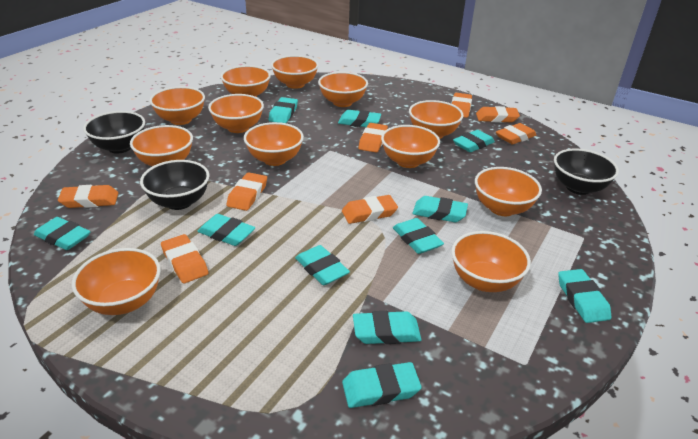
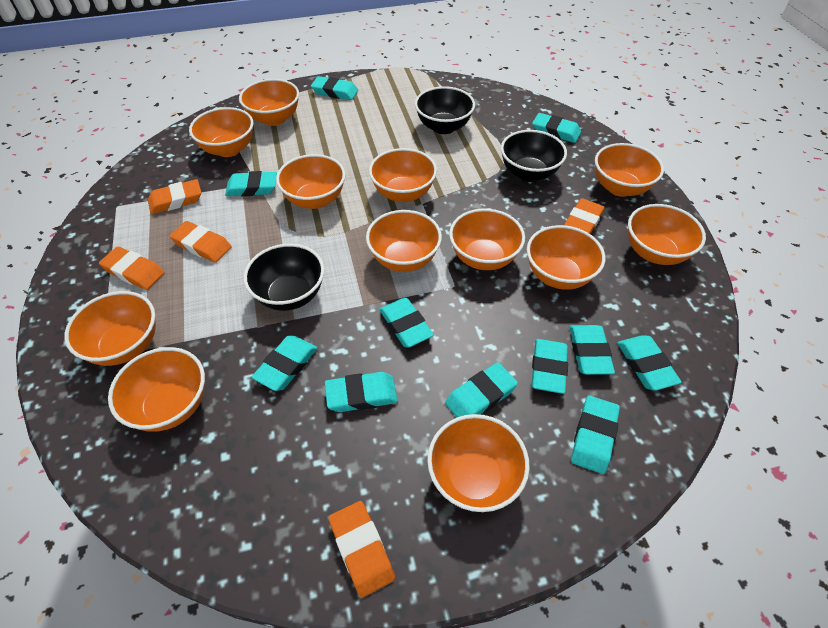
orange eraser: [58,185,118,208] [161,234,208,284] [226,172,267,211] [342,195,398,224] [358,123,388,153] [451,93,472,118] [476,106,520,123] [496,123,536,144] = 8 -> [99,247,165,290] [148,179,202,214] [170,221,232,263] [329,501,395,598] [564,198,605,234] = 5

